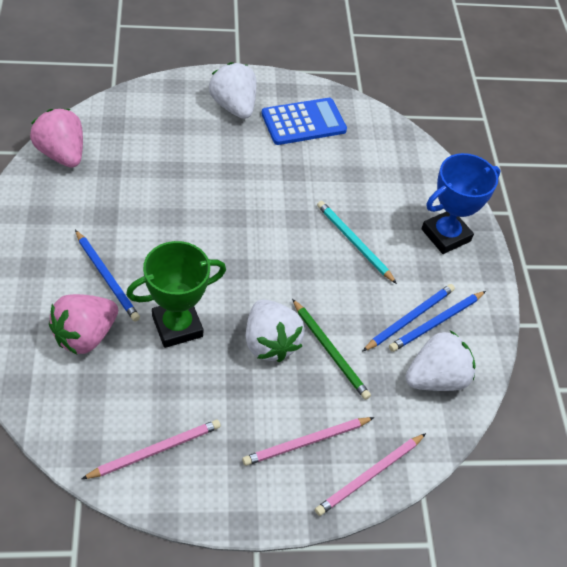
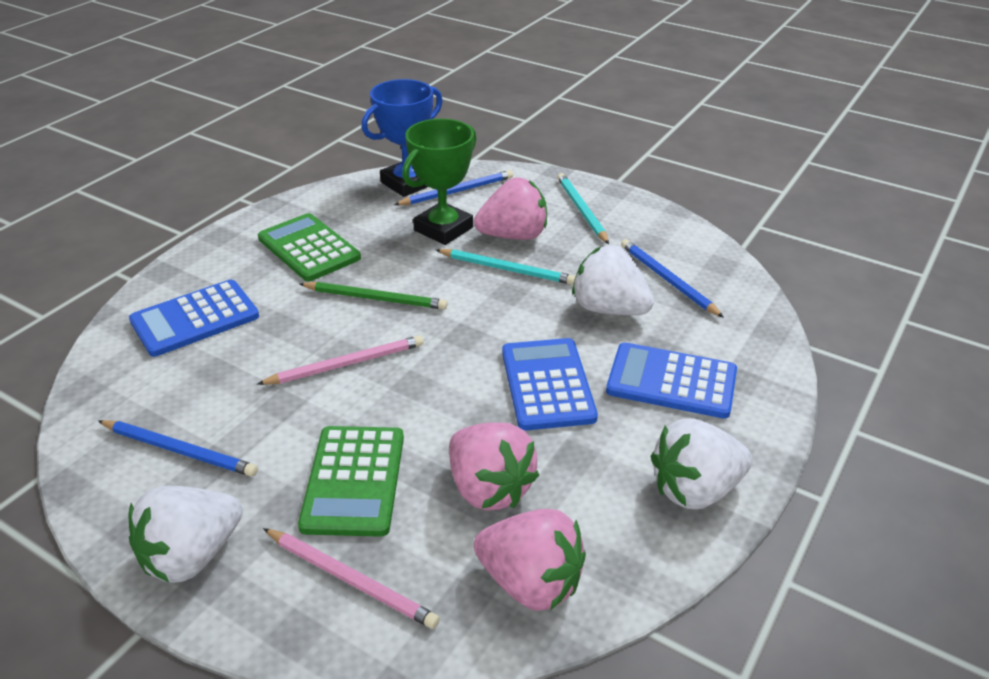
blue calculator: [261,98,347,145] = 1 -> [129,280,259,357] [502,338,598,431] [606,342,737,419] = 3
green calculator: none = 0 -> [258,213,361,281] [298,426,404,537] = 2
pink pencil: [82,420,221,479] [242,417,375,466] [315,433,426,516] = 3 -> [257,335,424,385] [263,528,440,629] = 2
pink strawberry: [30,109,83,168] [49,294,118,354] = 2 -> [449,423,539,511] [474,177,547,240] [474,509,586,611] = 3
turquoise pencil: [317,201,397,284] = 1 -> [436,249,575,285] [557,173,609,244] = 2

